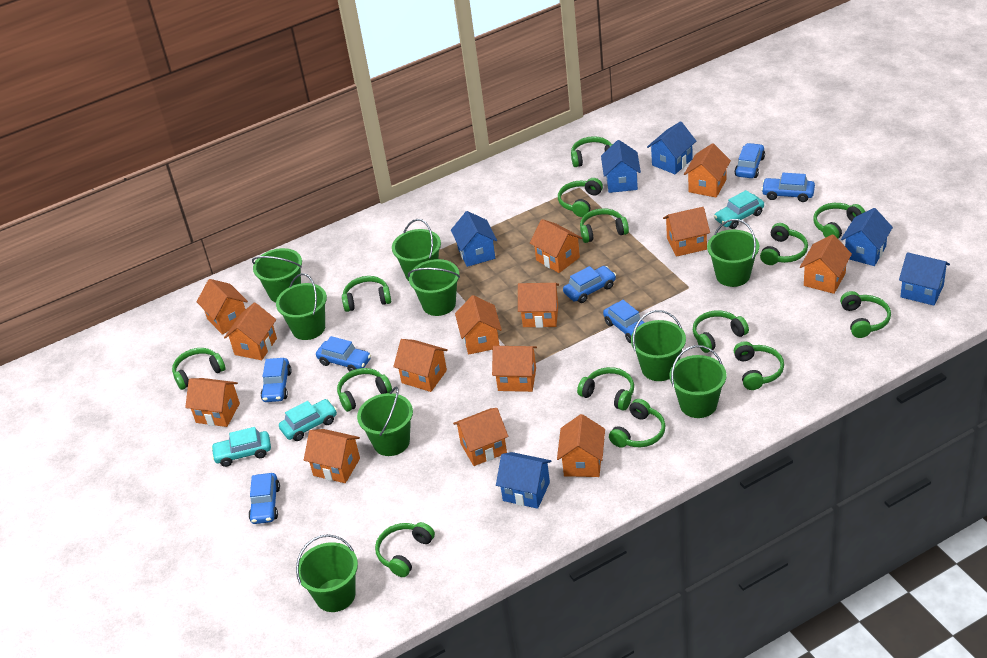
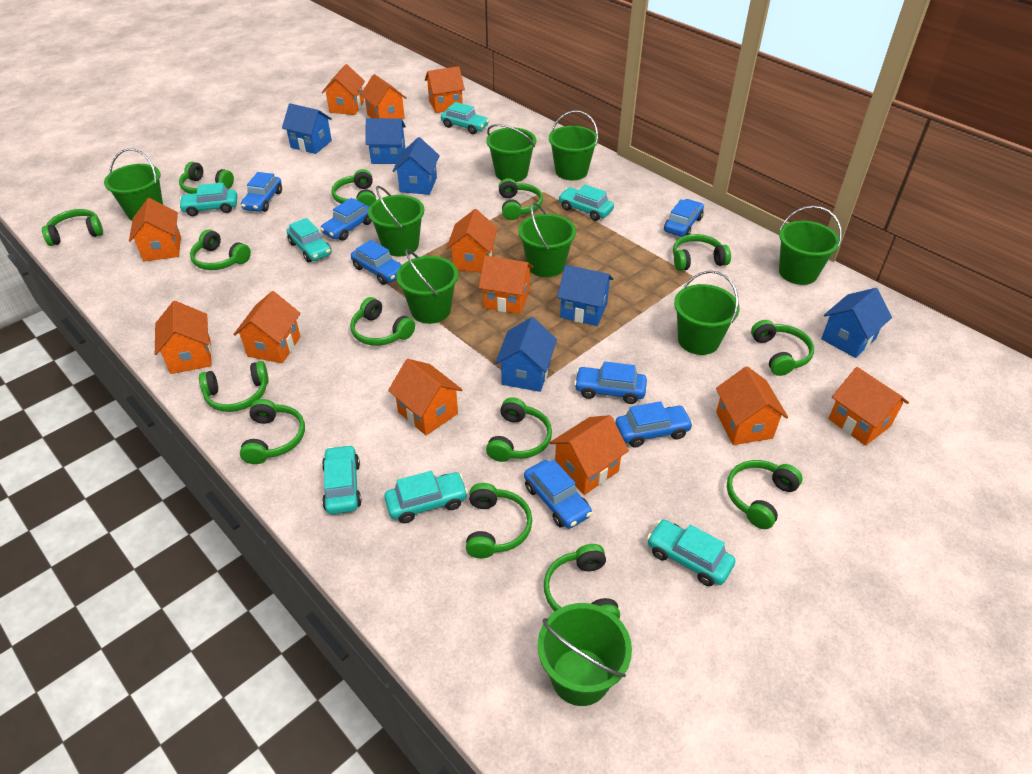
orange house: [185,378,240,427] [197,279,248,335] [224,302,277,360] [304,429,360,483] [393,339,448,392] [453,408,508,466] [455,295,502,355] [492,346,537,392] [518,283,559,328] [530,219,582,273] [557,414,605,477] [663,207,710,257] [684,143,731,198] [800,234,852,294] = 14 -> [129,198,181,261] [155,301,212,374] [233,291,301,363] [322,64,365,115] [360,74,406,119] [388,359,463,435] [425,66,465,113] [446,209,498,272] [479,255,533,314] [550,415,629,495] [716,366,788,445] [828,367,909,446] = 12
turquoise car: [211,427,271,467] [279,399,337,441] [714,190,764,229] = 3 -> [178,183,237,216] [287,218,332,262] [322,445,362,514] [384,471,468,523] [441,102,489,134] [558,184,614,221] [647,520,735,586] = 7

